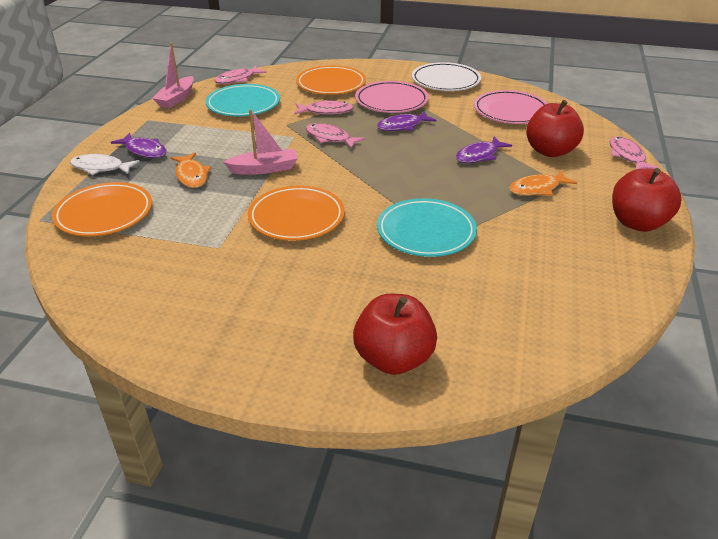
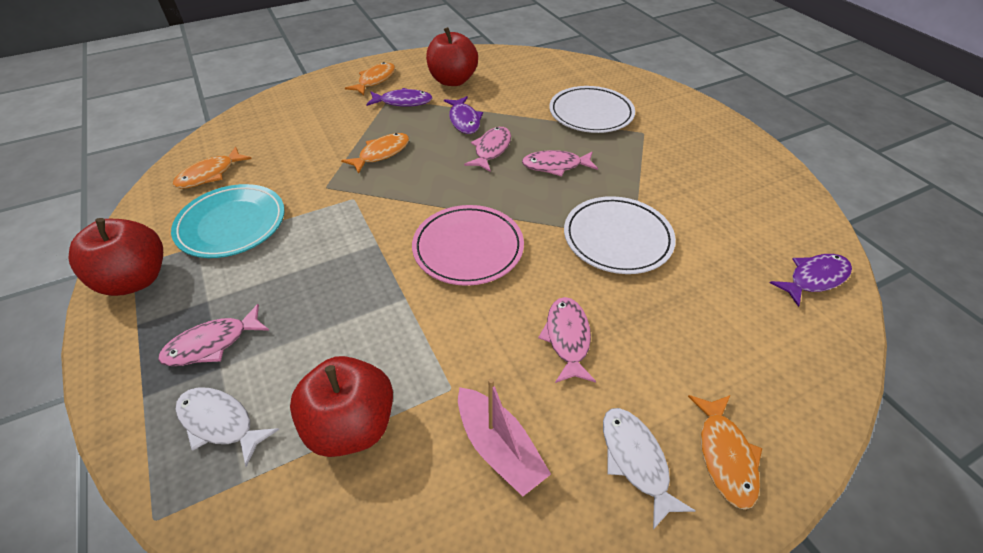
orange fish: [171,153,211,188] [509,170,577,196] = 2 -> [172,147,252,189] [341,133,409,174] [345,62,395,95] [688,395,762,510] = 4
orange plate: [52,182,152,236] [248,186,345,241] [296,65,366,95] = 3 -> none = 0
pink boat: [152,42,194,108] [223,109,298,175] = 2 -> [458,378,551,497] = 1
pink plate: [355,81,429,113] [474,90,548,124] = 2 -> [412,205,524,286] = 1
turquoise plate: [205,84,280,116] [377,198,477,257] = 2 -> [171,184,285,258] = 1
white fish: [70,154,140,175] = 1 -> [175,388,279,467] [603,408,696,530] = 2
white plate: [412,62,481,91] = 1 -> [549,86,635,133] [564,196,676,274] = 2

